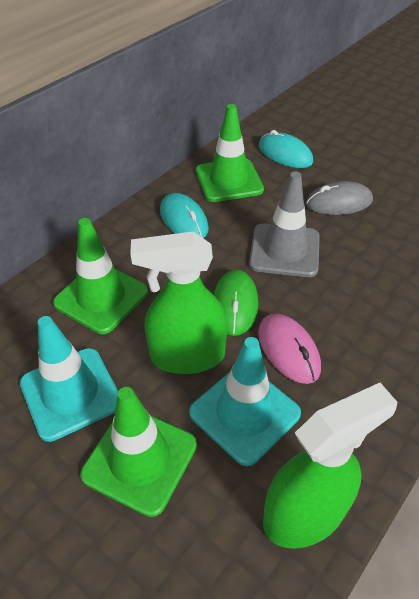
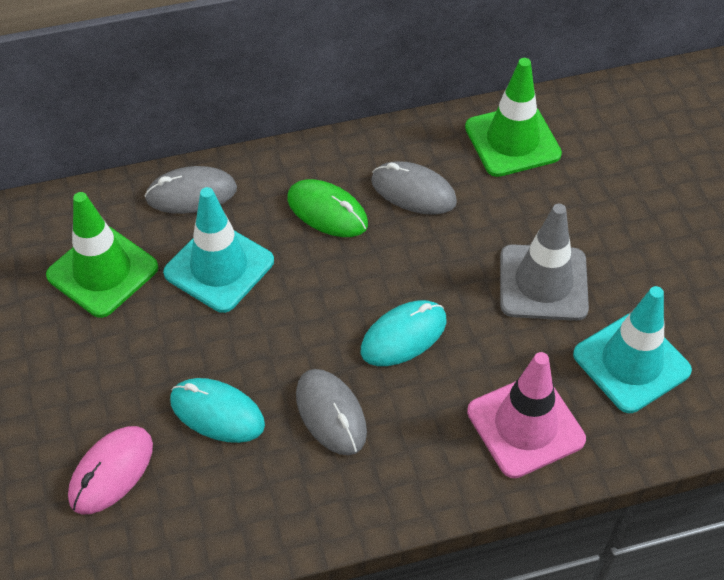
green spray bottle: [130,231,228,374] [263,383,397,549] = 2 -> none = 0
green traffic cone: [53,218,148,334] [80,387,197,517] [196,104,264,202] = 3 -> [46,192,158,318] [465,58,562,177] = 2
grey mouse: [306,181,373,215] = 1 -> [145,166,237,214] [296,369,367,455] [371,161,457,215] = 3
pink traffic cone: none = 0 -> [467,352,586,478] = 1

